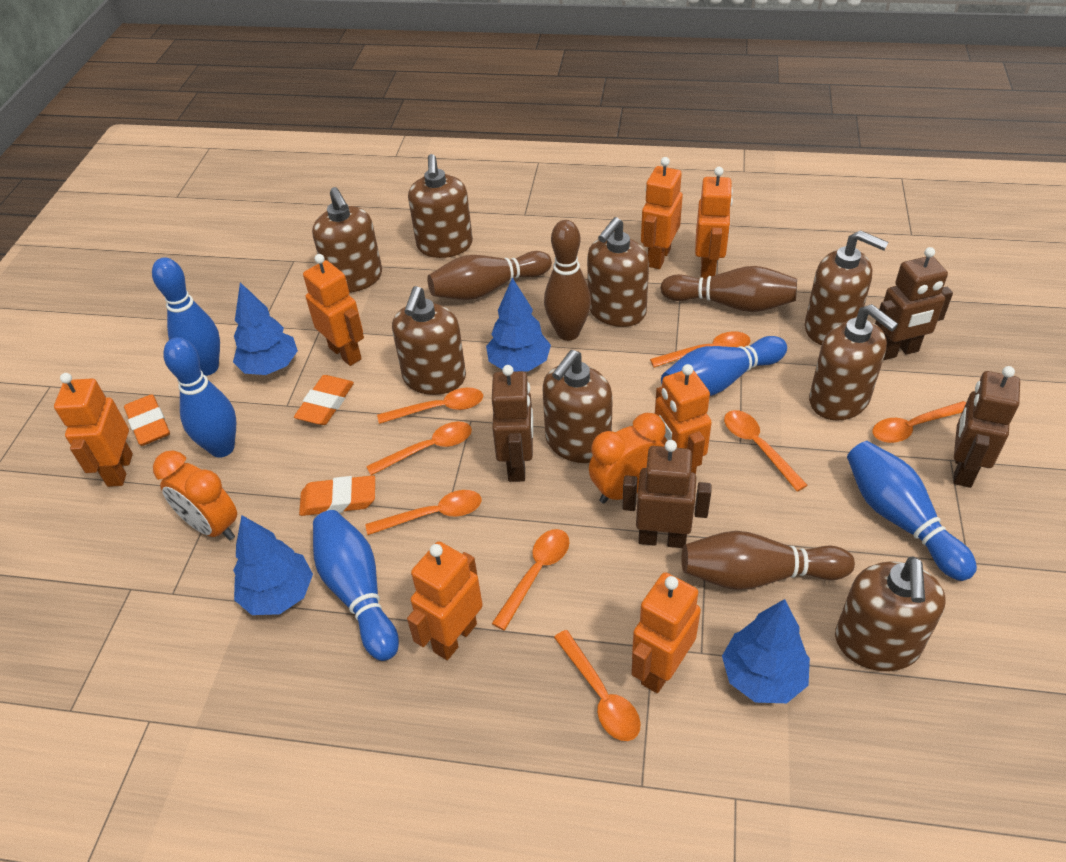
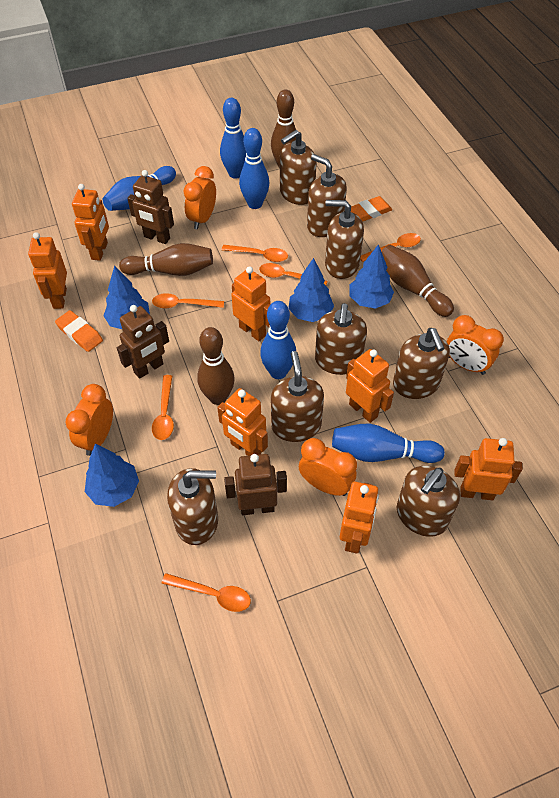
brown robot: [492,365,533,482] [622,440,712,548] [875,247,953,360] [953,366,1020,488] = 4 -> [117,305,169,379] [127,170,174,244] [224,454,287,515] = 3
orange clock: [153,450,237,540] [589,413,666,504] = 2 -> [66,384,113,456] [184,166,216,229] [299,438,357,496] [447,315,504,375] = 4
orange eraser: [124,394,170,446] [294,375,354,425] [299,475,375,516] = 3 -> [55,310,103,352] [351,196,392,222] = 2
orange spoon: [365,490,482,535] [366,422,472,475] [377,387,483,424] [492,529,569,630] [554,630,640,741] [650,331,751,368] [724,410,808,492] [873,401,966,443] = 8 -> [152,293,224,308] [152,375,174,440] [161,573,251,612] [222,245,288,262] [259,263,327,285] [360,233,421,262] = 6

